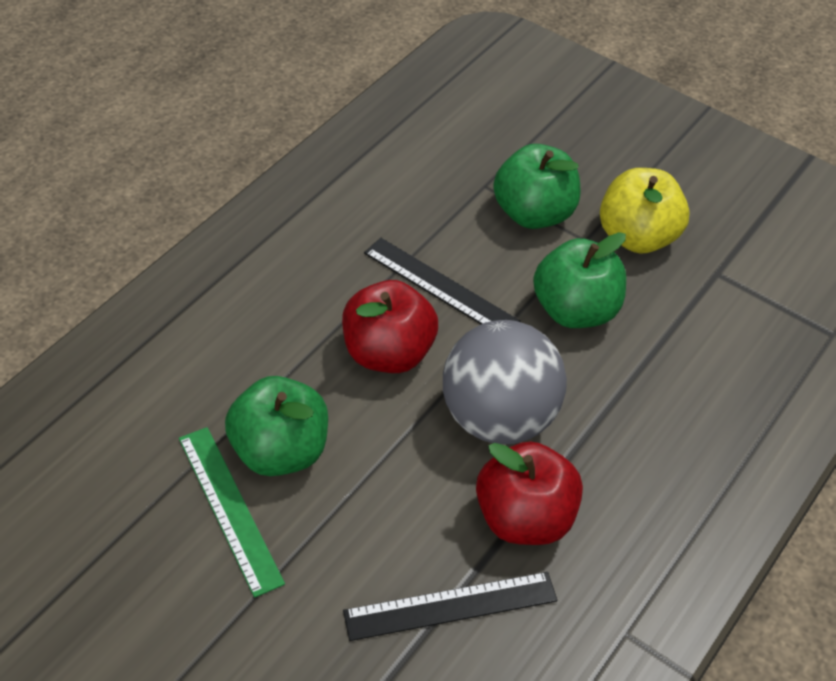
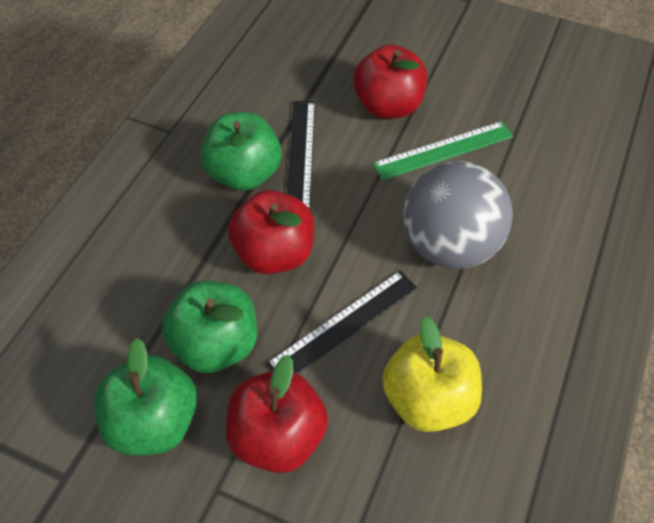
red apple: [342,280,438,373] [476,441,583,545] = 2 -> [226,355,328,473] [228,190,314,274] [353,44,428,119] = 3

